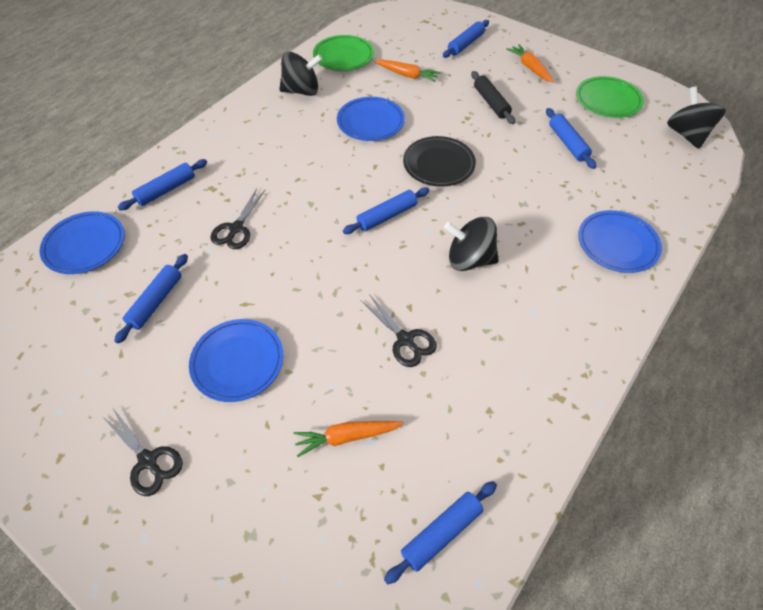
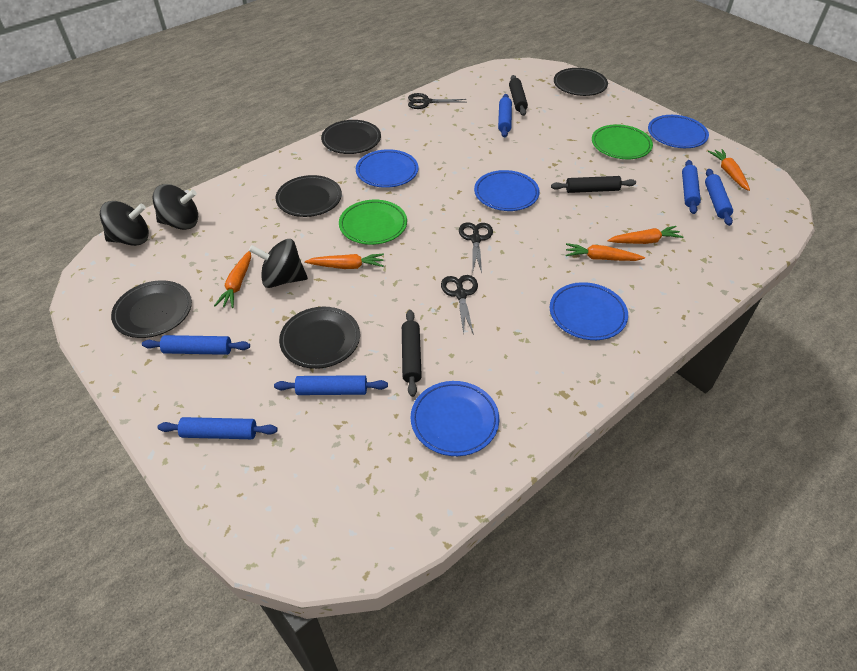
black plate: [403,136,476,187] = 1 -> [111,280,192,338] [275,175,342,217] [279,307,360,369] [321,120,381,154] [554,68,608,96] = 5
black rolling pin: [471,71,515,124] = 1 -> [402,310,422,397] [509,75,528,116] [551,176,636,193] = 3
blue plate: [40,211,125,274] [189,319,283,402] [337,97,405,141] [578,210,662,273] = 4 -> [356,149,418,188] [411,381,499,456] [474,170,540,211] [549,282,628,340] [648,115,709,148] = 5
orange carrot: [294,421,404,457] [374,60,440,82] [506,44,554,82] = 3 -> [214,251,251,308] [305,254,384,269] [566,243,645,261] [608,226,683,244] [708,149,750,191] = 5

